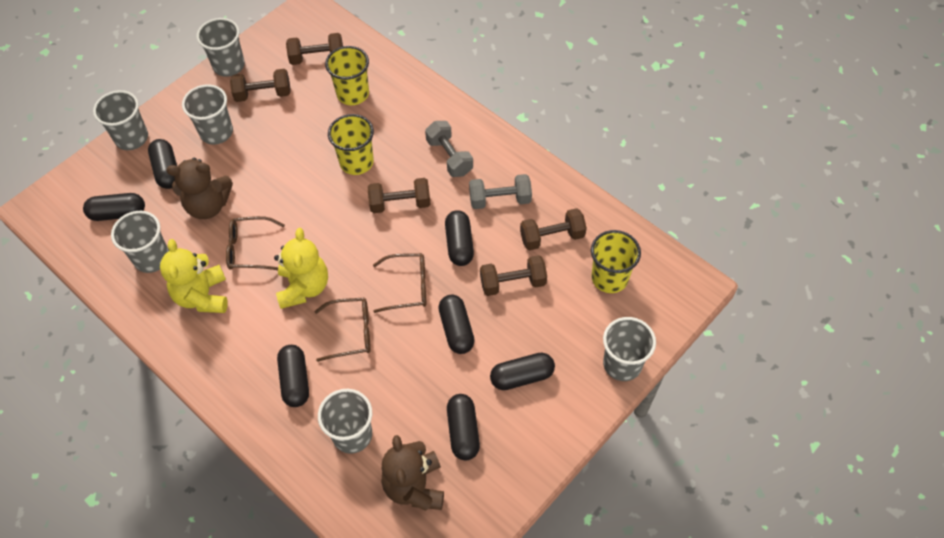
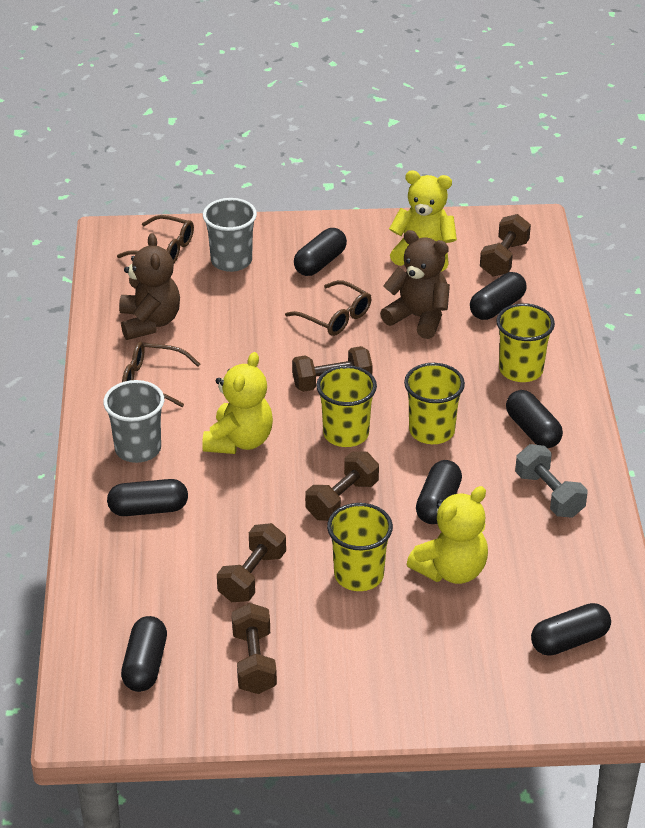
grey cup: [93,90,148,150] [111,211,169,273] [182,84,233,145] [197,18,245,77] [318,389,372,454] [603,317,656,381] = 6 -> [103,380,164,463] [203,198,257,272] = 2
grey dumbbell: [425,121,473,177] [469,174,532,209] = 2 -> [515,444,588,517] = 1
yellow cup: [325,46,369,105] [328,114,374,175] [591,230,641,293] = 3 -> [316,365,377,447] [327,503,393,591] [404,363,465,444] [496,303,555,382] = 4
yellow teddy bear: [160,239,228,313] [274,228,328,309] = 2 -> [202,352,273,454] [389,171,457,272] [407,486,488,584] = 3

